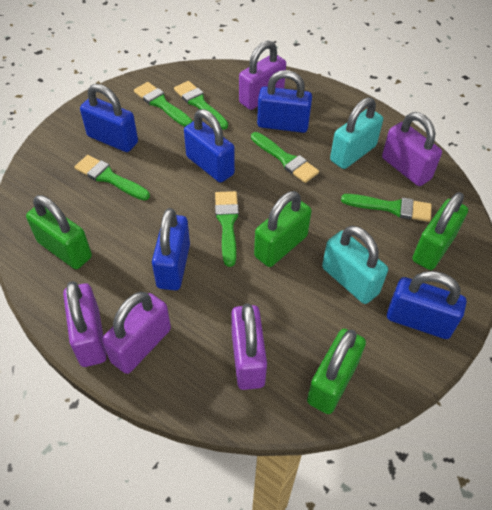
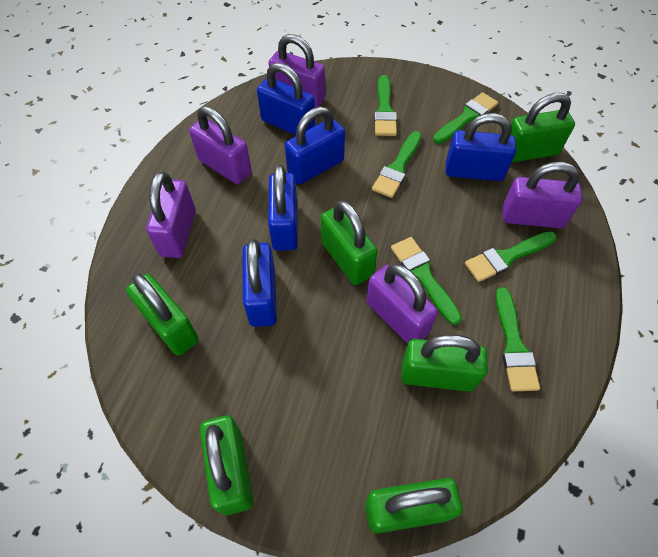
green padlock: [26,195,92,269] [254,191,312,267] [307,329,366,414] [413,192,468,270] = 4 -> [126,274,199,356] [200,416,254,515] [321,200,378,285] [365,478,463,534] [401,335,488,392] [511,93,575,162] = 6
turquoise padlock: [322,226,388,304] [330,97,383,169] = 2 -> none = 0

